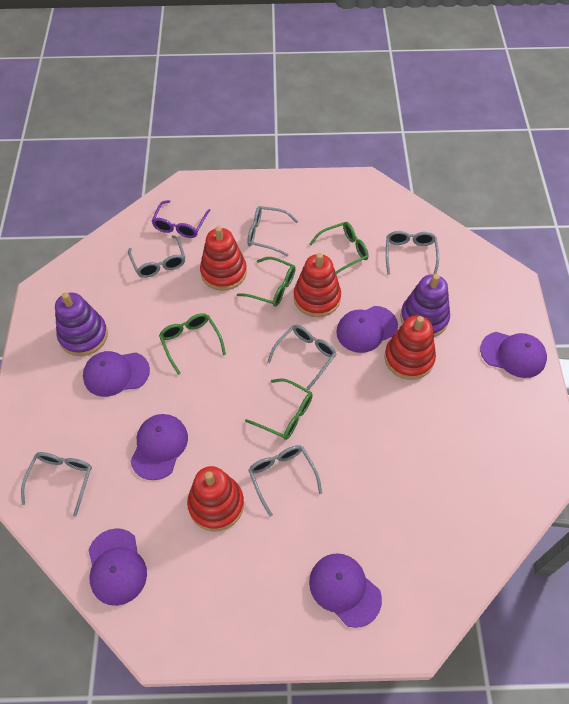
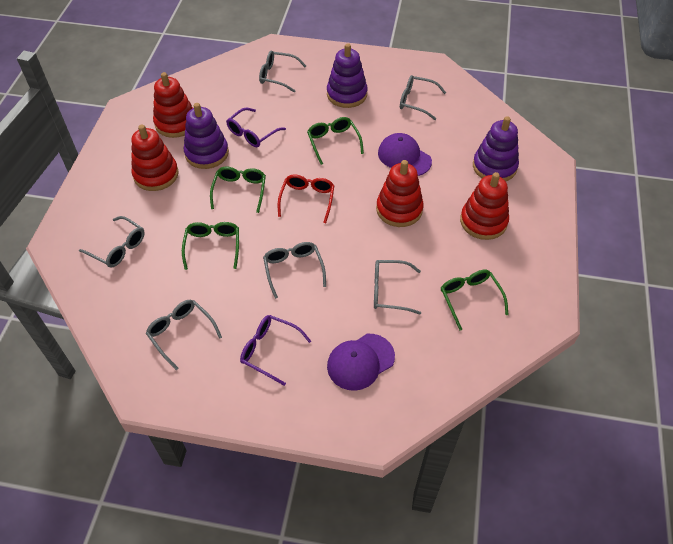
purple cap: [83,351,150,397] [88,528,147,606] [130,414,188,480] [309,553,382,628] [336,306,398,353] [480,332,547,378] = 6 -> [327,334,395,391] [378,133,432,176] = 2
purple glasses: [151,200,211,238] = 1 -> [226,107,286,147] [240,315,311,386] = 2
purple stacking toy: [55,292,108,356] [400,274,450,337] = 2 -> [184,103,229,169] [327,43,368,108] [473,116,519,181] = 3
red glasses: none = 0 -> [278,175,335,223] = 1

